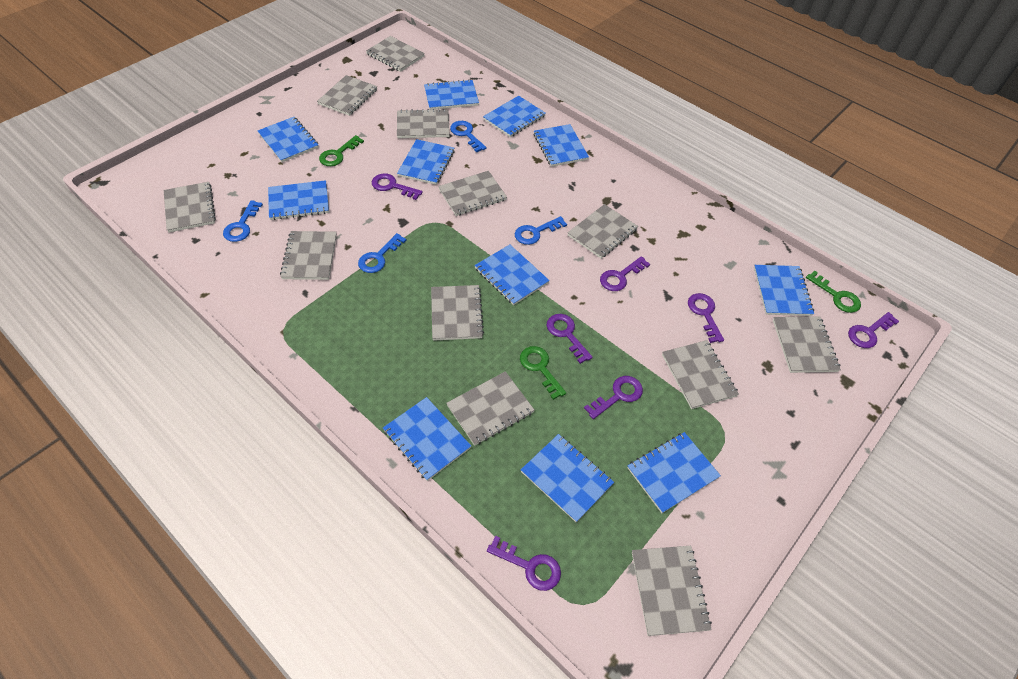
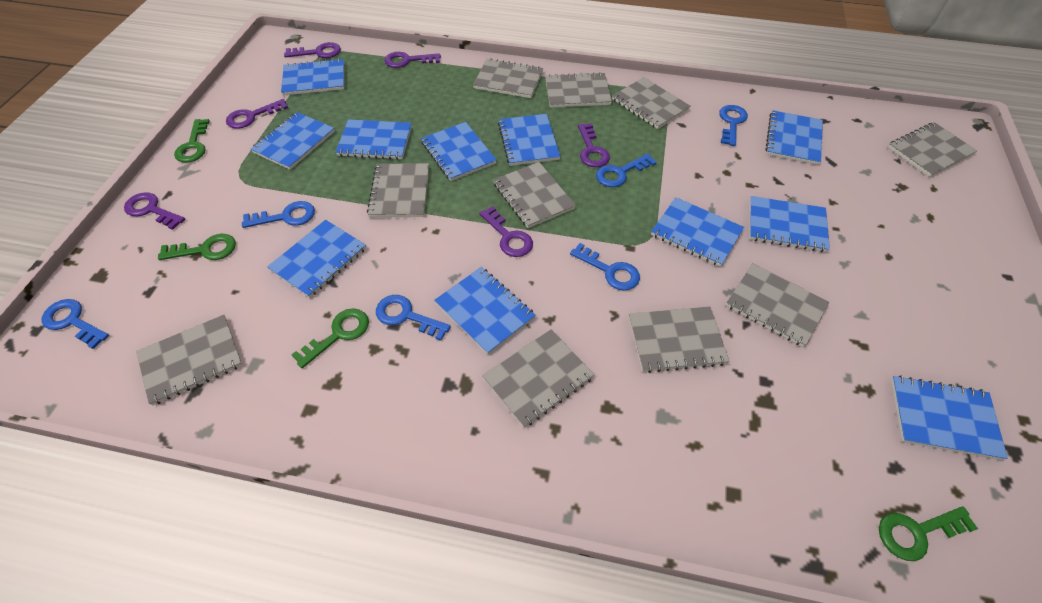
blue key: [223,200,263,242] [358,233,407,273] [450,121,486,152] [515,216,567,245] = 4 -> [41,299,109,349] [242,201,315,228] [376,295,451,341] [570,243,640,291] [596,153,657,187] [719,105,748,146] = 6
green key: [319,135,364,166] [520,346,566,400] [806,270,861,313] = 3 -> [158,234,236,260] [174,119,210,163] [292,309,369,368] [879,506,978,561] = 4
grey notebook: [164,182,216,232] [280,231,337,280] [317,75,377,116] [366,36,425,72] [397,109,450,138] [431,285,484,341] [438,171,507,216] [446,371,534,446] [568,204,638,258] [632,546,712,636] [662,340,739,409] [773,316,841,373] = 12 -> [136,315,243,406] [367,163,429,218] [473,58,543,98] [482,329,594,428] [493,162,576,228] [545,72,612,108] [612,77,691,129] [629,306,730,373] [726,263,830,347] [888,122,977,177] = 10
purple key: [372,173,423,200] [487,536,561,591] [547,314,593,364] [584,376,643,419] [600,256,650,291] [688,293,724,343] [848,312,899,348] = 7 -> [124,192,185,230] [226,99,288,129] [284,42,341,58] [384,52,441,68] [479,206,533,257] [578,123,610,167] = 6

